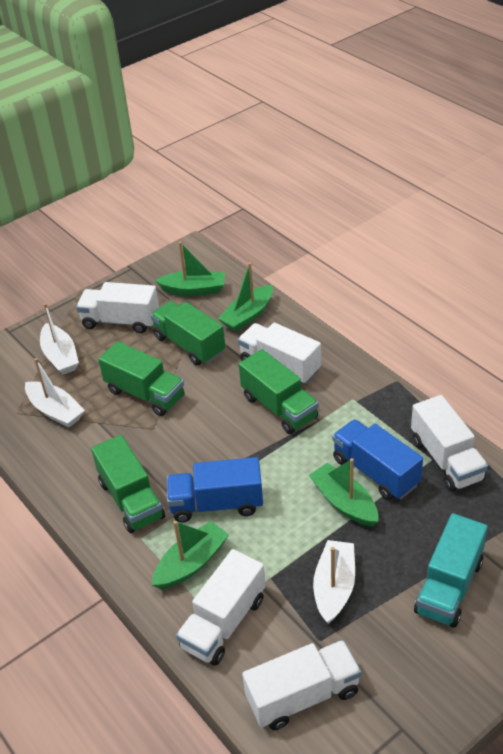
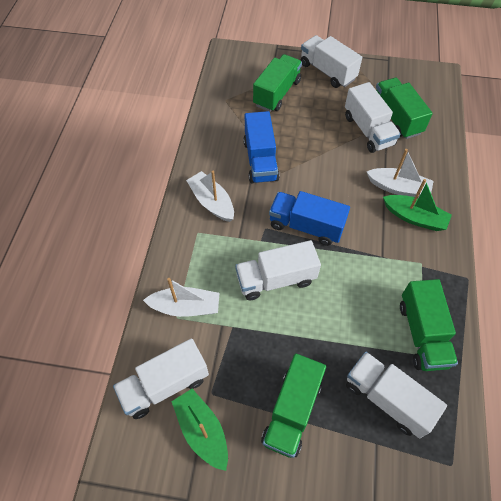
green boat: [152,521,229,589] [155,242,225,296] [218,262,273,332] [309,458,378,527] = 4 -> [171,389,228,471] [383,179,452,231] = 2
turquoise truck: [414,513,488,627] = 1 -> none = 0

